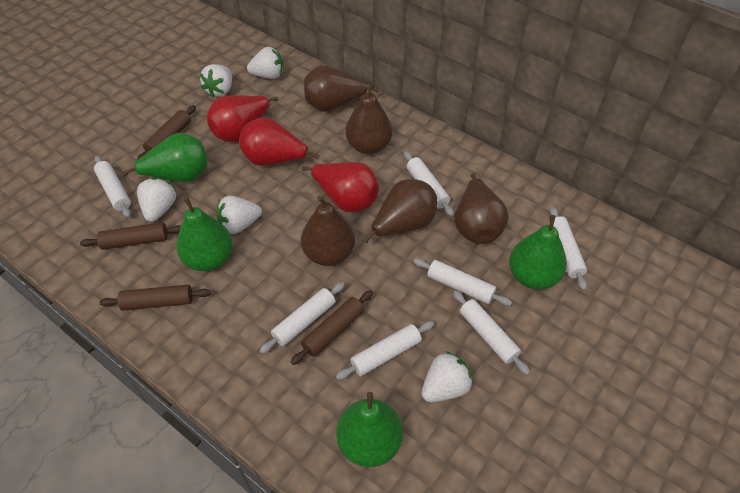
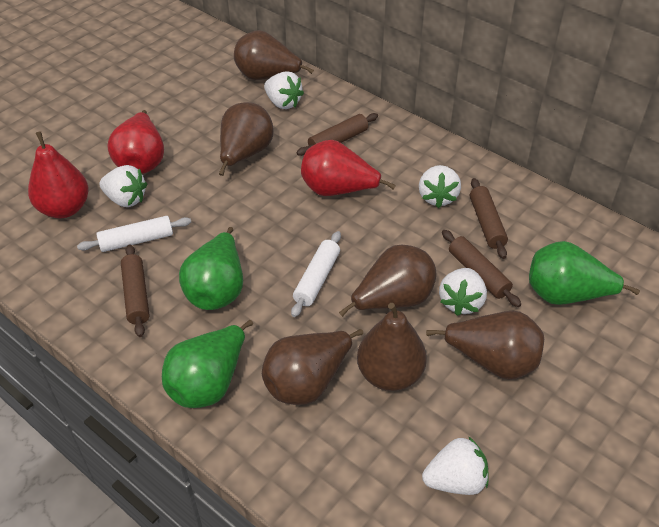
brown pear: [301,195,355,266] [304,65,379,112] [345,83,393,154] [363,179,437,244] [455,173,509,244] = 5 -> [219,102,274,176] [234,30,314,80] [262,329,363,405] [339,245,436,317] [357,303,427,391] [426,311,544,380] = 6
green pear: [122,133,207,182] [176,198,233,271] [336,392,403,467] [509,215,567,290] = 4 -> [162,320,253,408] [179,227,243,310] [529,241,640,305] = 3
white rolling pin: [94,156,131,218] [259,282,345,354] [336,321,434,380] [404,151,454,216] [413,258,512,306] [453,290,530,375] [549,207,587,291] = 7 -> [77,216,191,252] [291,231,341,317] = 2

